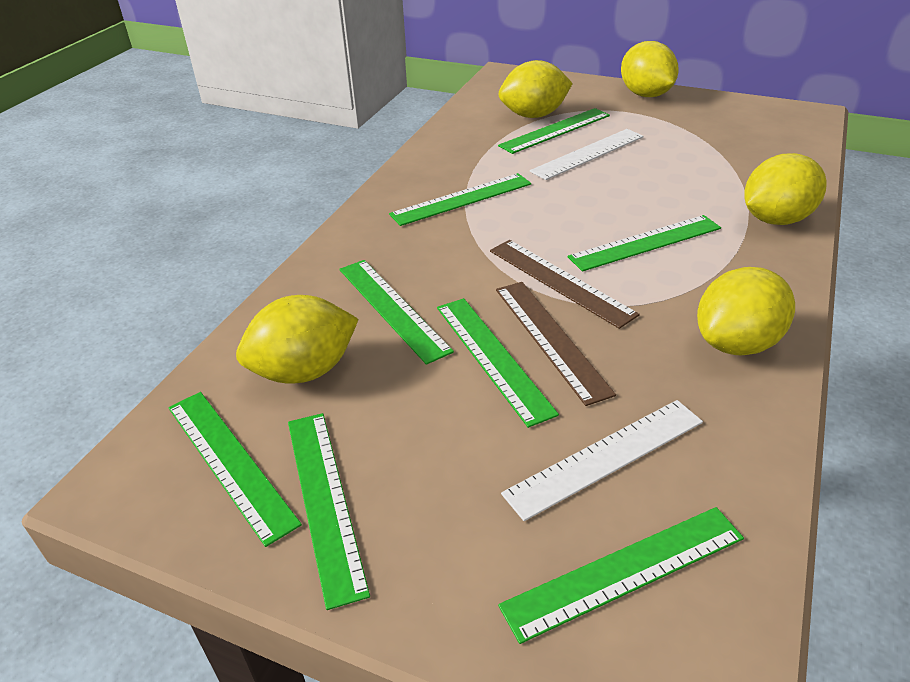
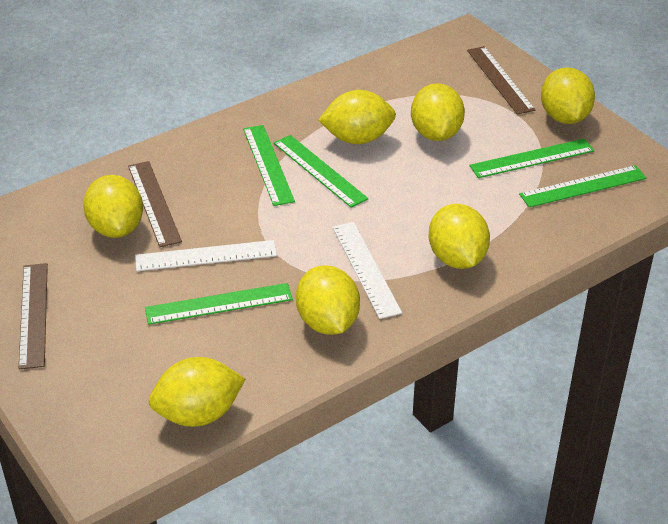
brown ruler: [490,240,640,329] [496,282,616,406] = 2 -> [19,263,48,369] [128,161,182,247] [467,46,536,115] = 3
green ruler: [168,392,302,547] [288,413,370,610] [339,260,454,365] [389,173,531,226] [437,298,559,428] [498,108,610,154] [498,507,744,644] [568,215,721,271] = 8 -> [145,283,293,325] [243,125,295,206] [274,135,368,208] [469,139,594,178] [519,165,646,208] = 5
yellow lemon: [236,295,359,383] [499,60,573,118] [621,41,679,97] [697,267,795,355] [744,153,827,225] = 5 -> [83,175,143,238] [149,357,245,427] [296,265,360,335] [318,90,396,144] [411,83,465,141] [428,204,490,269] [541,67,595,124] = 7

